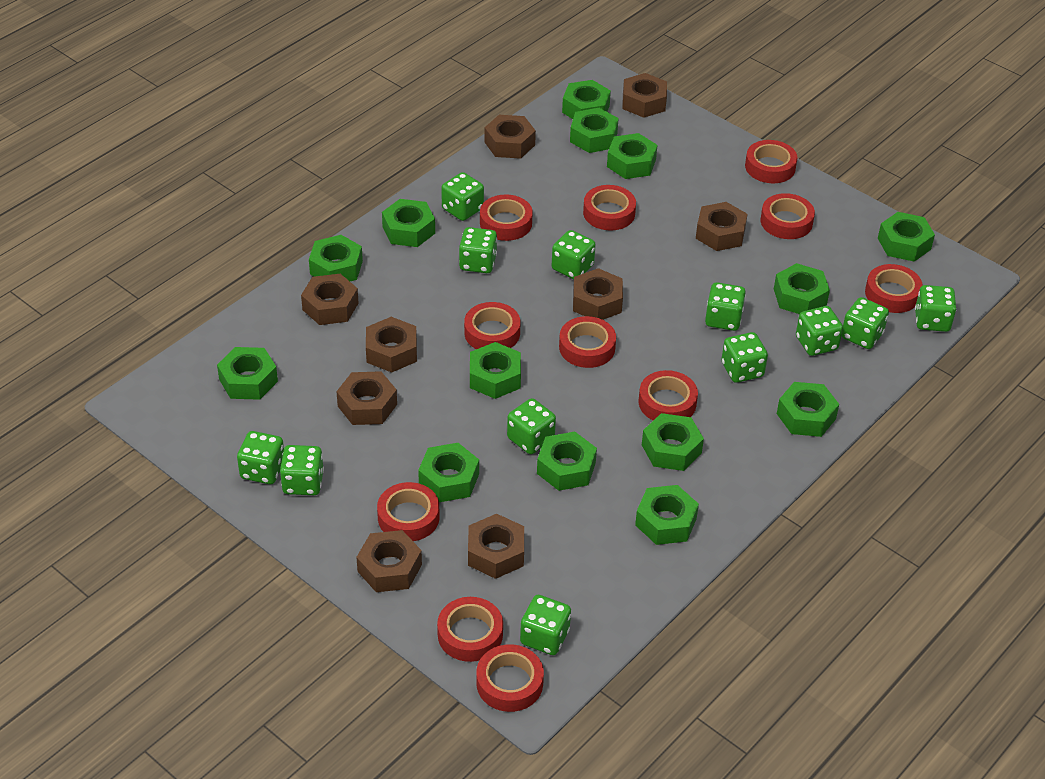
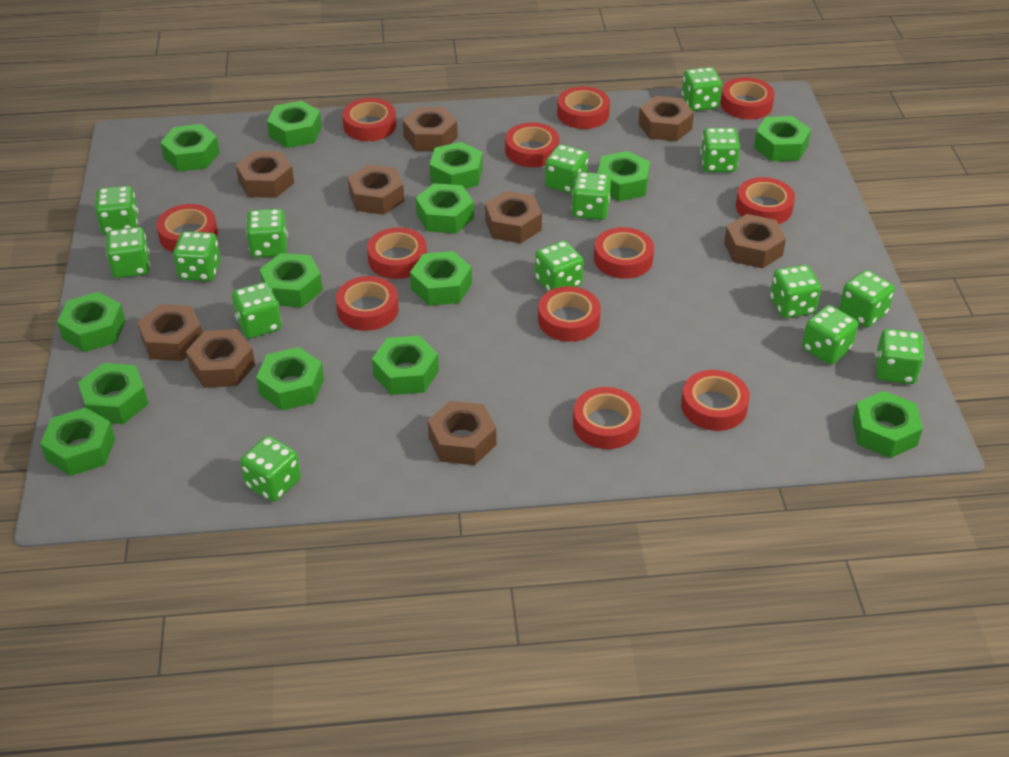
green dice: [237,431,284,484] [280,445,324,495] [441,172,484,221] [459,227,497,273] [507,398,556,454] [520,595,571,655] [552,230,596,279] [705,282,746,331] [721,332,768,383] [796,306,843,356] [842,297,889,349] [915,285,957,332] = 12 -> [95,186,138,234] [106,227,150,278] [173,231,221,281] [232,282,281,338] [240,436,301,502] [246,209,288,258] [535,240,584,291] [545,144,588,194] [571,172,611,220] [682,67,722,111] [700,128,740,172] [770,265,821,318] [802,305,858,365] [839,270,895,327] [875,329,924,384] = 15
red tape: [377,482,440,541] [437,597,503,662] [464,302,520,349] [476,644,544,712] [480,195,533,241] [559,316,616,368] [583,185,636,231] [639,370,698,421] [745,140,798,183] [761,193,815,239] [865,264,923,313] = 11 -> [156,204,218,252] [336,276,399,331] [342,98,396,141] [367,227,427,279] [505,122,559,167] [538,286,601,342] [557,86,610,129] [573,387,641,449] [594,227,654,279] [681,370,750,431] [721,77,775,120] [736,177,795,224] = 12

